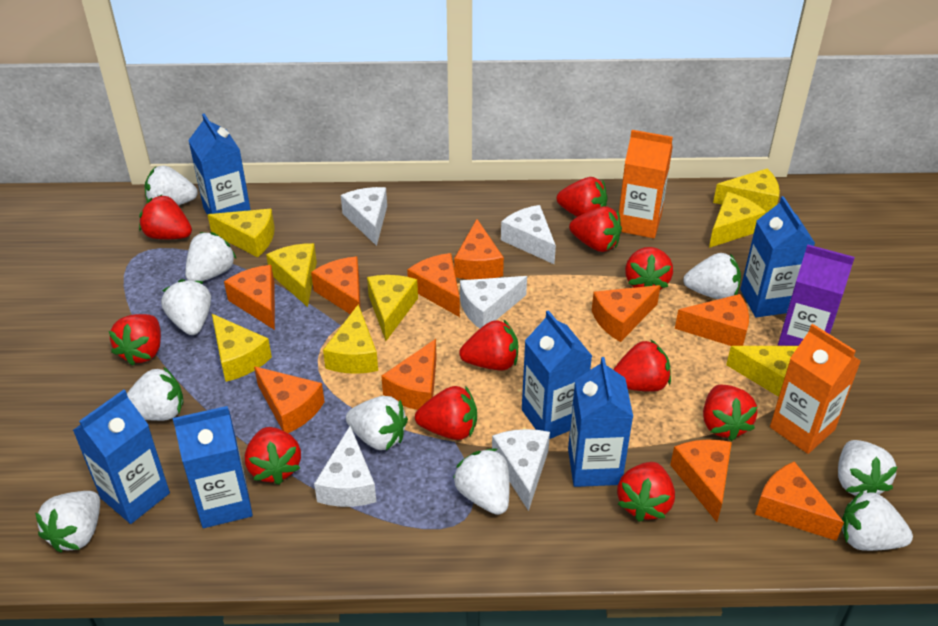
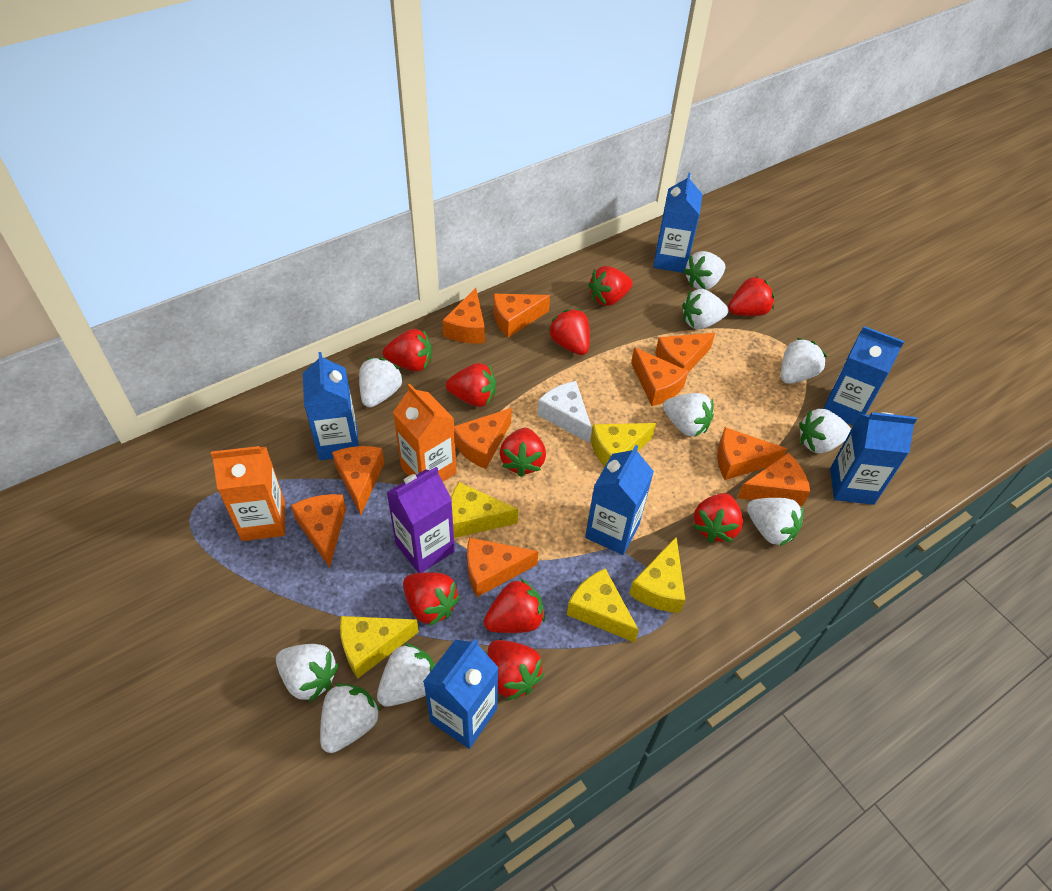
red strawberry: [109,314,161,366] [139,195,192,239] [245,427,301,485] [415,386,477,440] [459,320,518,370] [557,177,608,217] [569,206,622,252] [613,339,671,392] [617,462,675,522] [625,247,673,290] [703,385,757,441] = 11 -> [383,329,432,371] [403,572,460,627] [446,363,496,407] [484,578,545,633] [488,640,544,701] [500,428,546,477] [548,309,590,355] [588,266,633,306] [693,493,743,542] [728,276,775,316] = 10
white cheese: [314,426,376,507] [341,187,387,246] [460,276,527,328] [492,429,550,511] [501,205,556,264] = 5 -> [537,381,592,443] = 1
yellow cheese: [208,209,275,257] [212,314,272,382] [266,243,317,307] [323,304,378,374] [367,275,418,341] [709,192,766,248] [713,168,780,213] [726,346,798,397] = 8 -> [340,616,419,679] [451,482,518,538] [567,568,639,642] [591,423,656,467] [629,536,685,613] = 5

